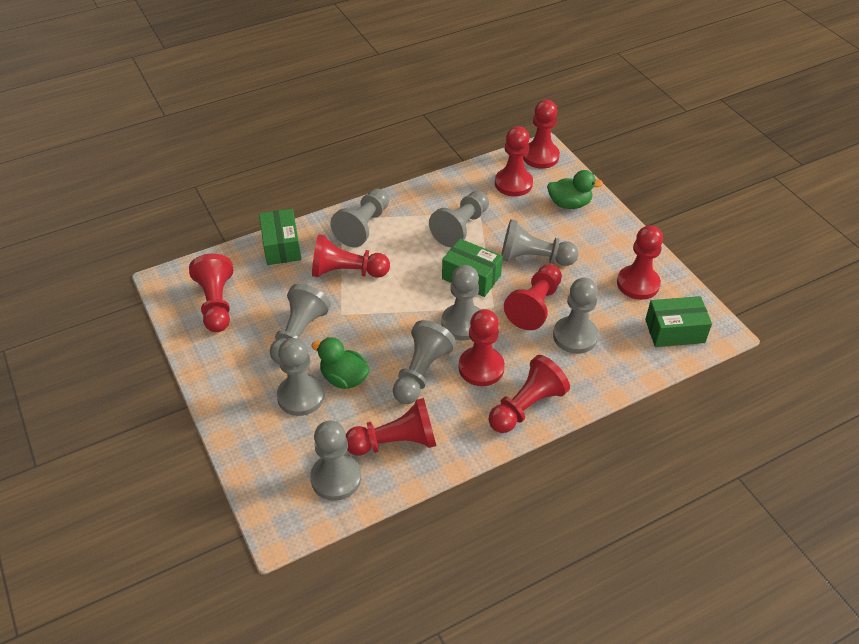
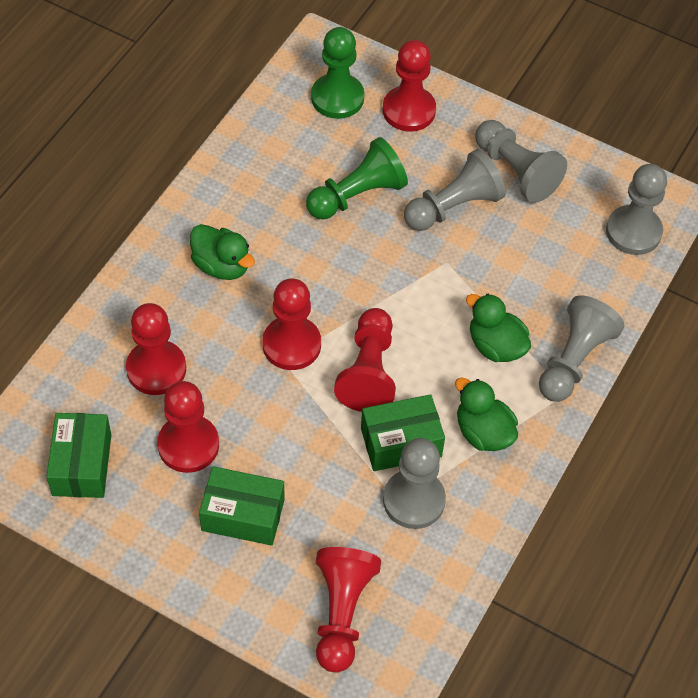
green duck: [311,337,370,389] [547,170,603,209] = 2 -> [190,224,255,280] [455,377,518,451] [466,294,531,362] = 3
green pawn: none = 0 -> [306,137,408,219] [311,27,364,119] = 2
grey pawn: [270,284,331,364] [277,338,325,416] [310,421,361,501] [330,189,389,247] [393,320,456,404] [429,191,489,247] [441,265,480,341] [501,219,579,266] [553,278,598,354] = 9 -> [383,438,446,529] [404,149,506,231] [475,120,567,203] [539,295,625,402] [606,164,667,255] = 5
red pawn: [189,254,233,332] [312,234,390,278] [346,398,436,456] [459,309,505,386] [489,355,570,433] [495,126,533,196] [504,264,562,330] [523,100,560,169] [617,225,663,300] = 9 -> [126,303,186,395] [157,381,219,473] [262,279,321,370] [316,547,381,673] [334,308,396,412] [383,40,436,131] = 6

